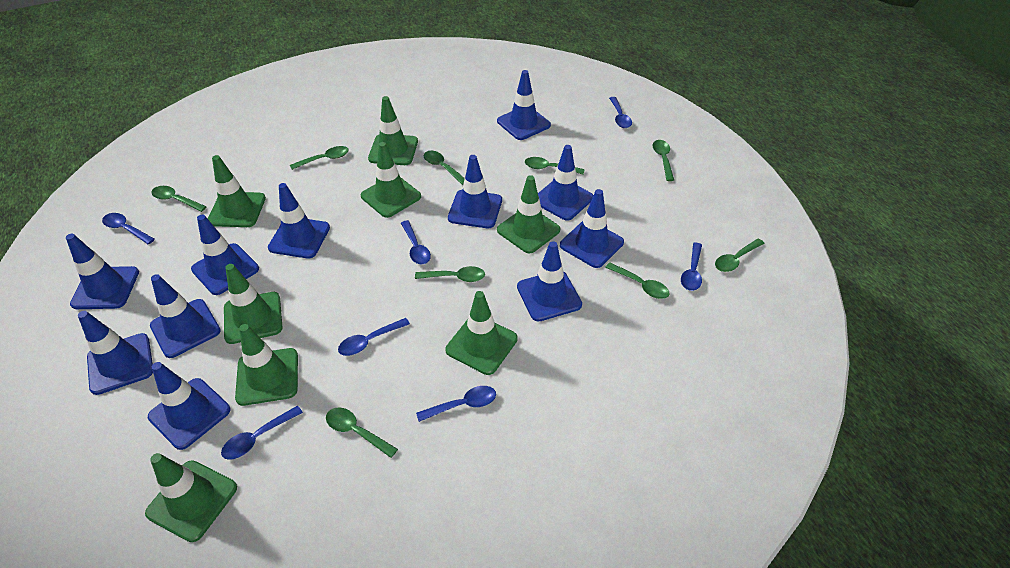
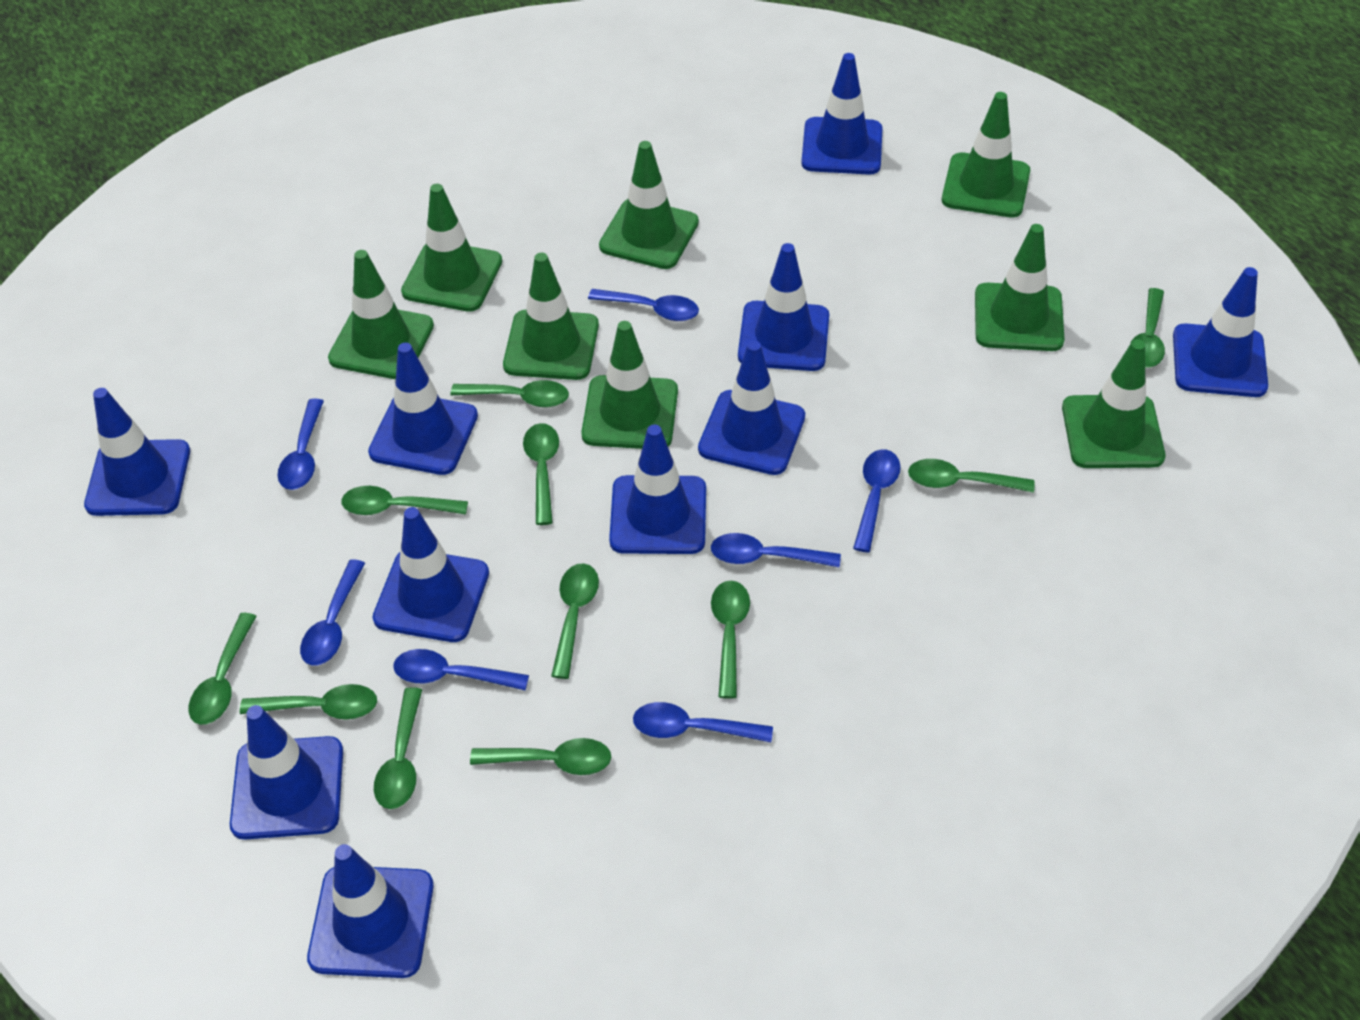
blue traffic cone: [66,234,139,309] [78,311,153,395] [148,362,230,450] [150,274,221,358] [191,215,259,295] [268,183,330,258] [448,155,502,228] [497,70,551,140] [517,241,582,322] [538,145,593,221] [560,189,624,268] = 11 -> [84,388,190,516] [230,705,343,840] [307,844,434,978] [368,343,478,475] [372,507,489,642] [609,425,706,554] [698,341,805,475] [738,243,829,371] [801,53,883,175] [1173,267,1268,397] = 10
green spoon: [151,186,207,212] [290,146,349,170] [326,407,398,458] [415,266,485,282] [424,151,465,185] [525,157,585,174] [605,262,669,299] [652,140,674,181] [715,239,765,272] = 9 -> [189,613,257,725] [240,684,377,720] [341,486,468,515] [374,687,422,809] [451,380,569,407] [470,738,611,775] [523,423,559,525] [551,563,599,679] [711,581,750,699] [908,459,1035,493] [1130,288,1165,368] = 11

